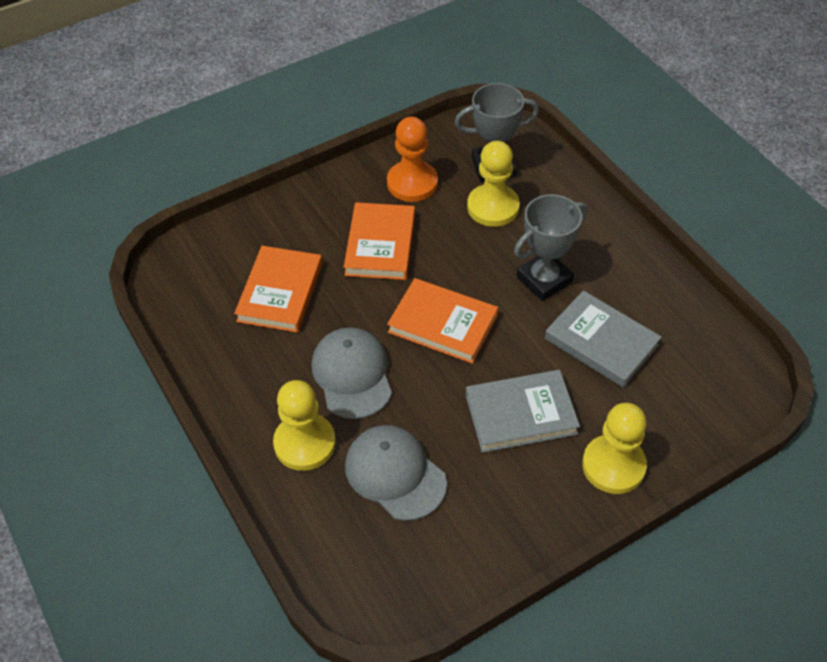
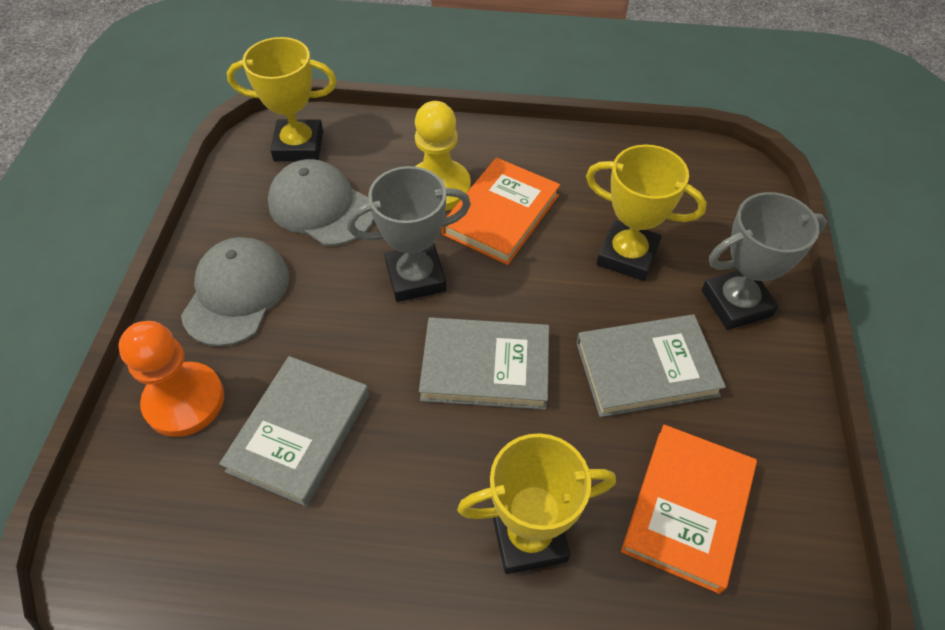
grey book: [466,370,580,453] [545,290,662,388] = 2 -> [219,356,369,507] [419,317,549,410] [576,314,726,417] = 3
orange book: [234,246,322,332] [344,202,415,280] [387,278,498,364] = 3 -> [442,158,560,265] [621,425,757,594] = 2
yellow pawn: [273,380,336,471] [467,141,520,227] [582,403,647,494] = 3 -> [415,101,471,211] = 1
yellow trophy: none = 0 -> [227,37,337,161] [457,433,616,574] [586,145,707,281] = 3

